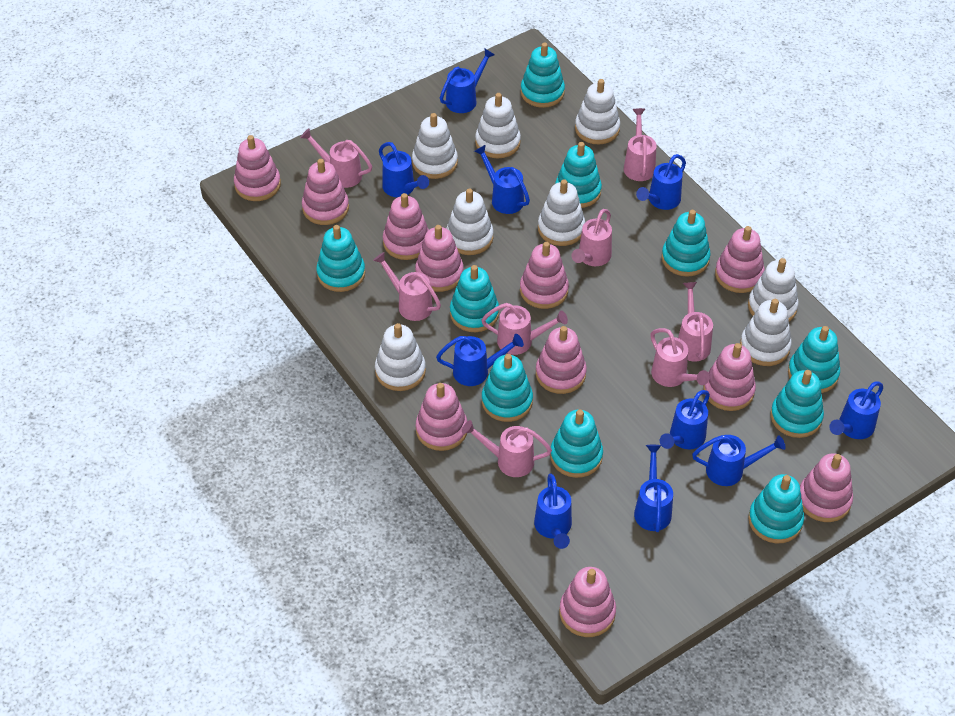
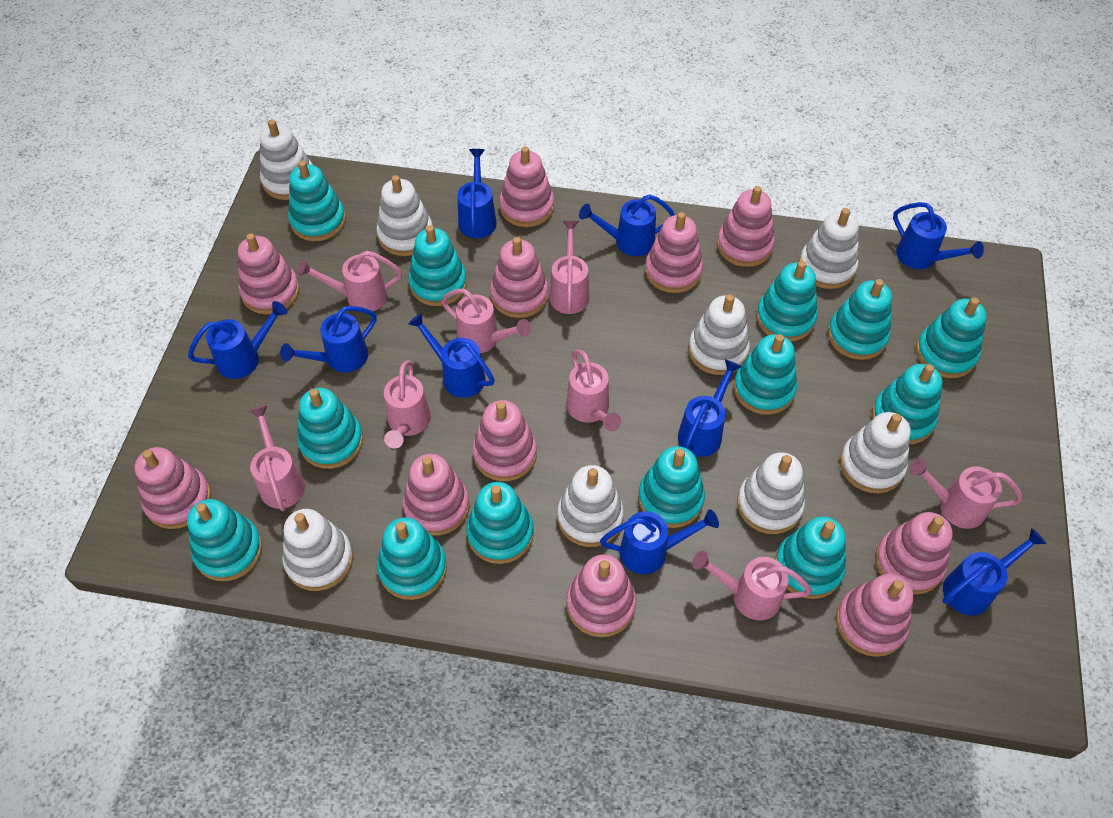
blue watering can: [379,142,429,197] [436,334,524,386] [440,48,495,113] [474,145,530,214] [534,474,572,549] [634,445,673,532] [636,154,686,210] [660,390,710,449] [692,435,786,486] [829,381,883,439] = 10 -> [188,301,287,379] [280,306,377,372] [408,313,495,398] [457,149,497,238] [579,194,675,256] [600,509,719,574] [678,359,742,457] [893,202,984,269] [942,528,1047,615] = 9
turquoise stacking toy: [316,225,365,292] [450,265,499,332] [482,354,533,422] [521,42,565,108] [550,410,603,478] [555,142,602,208] [661,210,711,277] [748,474,804,543] [771,370,824,438] [788,326,840,393] = 10 -> [187,499,262,581] [288,161,346,241] [297,388,363,469] [377,517,447,600] [408,225,467,306] [466,482,534,564] [638,446,705,528] [734,334,797,415] [756,261,817,341] [775,516,846,599] [828,279,892,360] [872,364,942,444] [916,297,987,378] = 13

